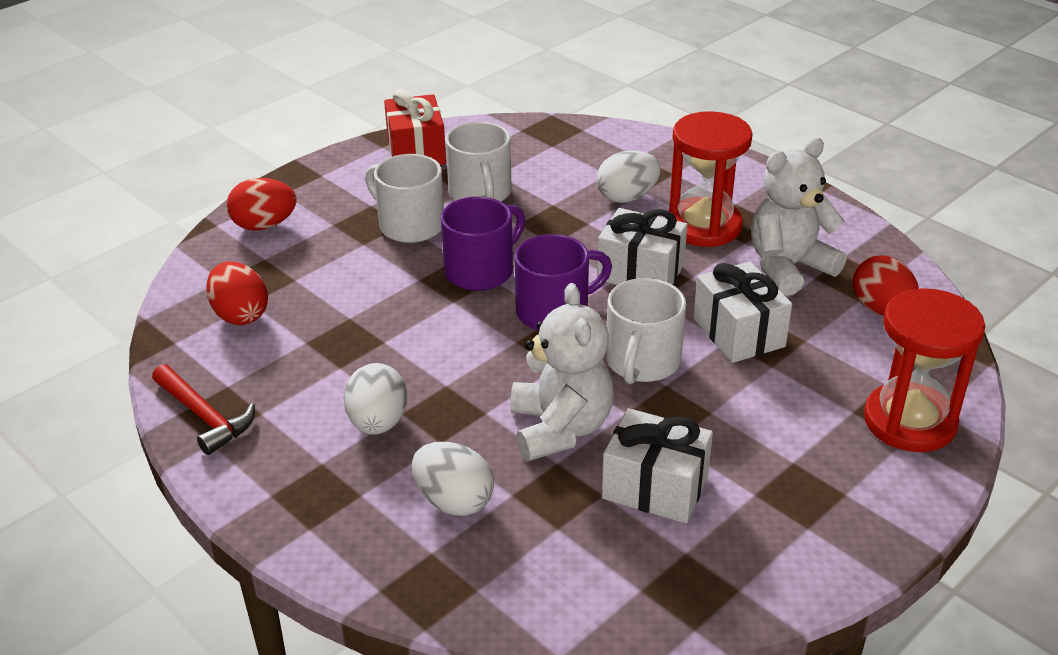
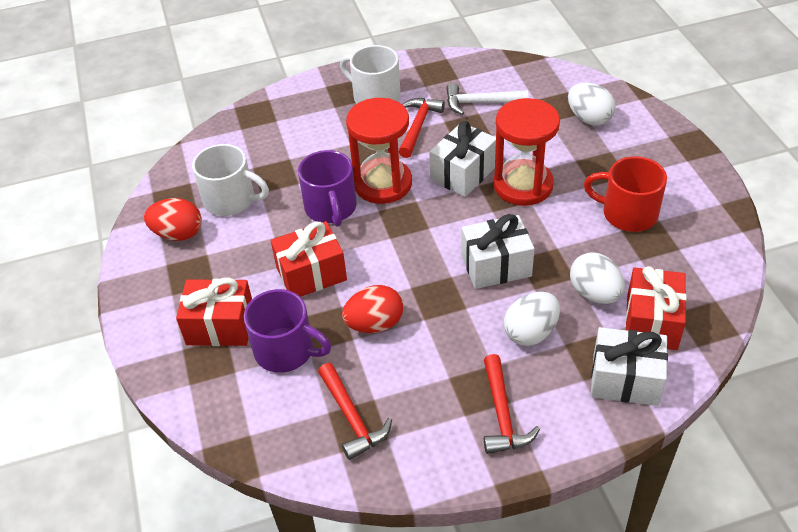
red egg: [206,261,268,325] [227,178,297,231] [852,255,919,316] = 3 -> [144,198,202,241] [342,285,403,333] = 2
red gift: [384,89,446,165] = 1 -> [176,277,252,346] [271,221,347,297] [625,266,687,350] = 3
red hammer: [152,364,255,455] = 1 -> [318,363,392,460] [398,98,445,158] [484,354,540,454] = 3
red mug: none = 0 -> [584,156,667,232] = 1
white hammer: none = 0 -> [446,83,528,115] = 1
white mug: [365,154,444,243] [445,122,512,202] [606,278,686,384] = 3 -> [192,144,269,216] [340,45,401,104] = 2
white teddy bear: [510,283,614,461] [751,138,847,296] = 2 -> none = 0

